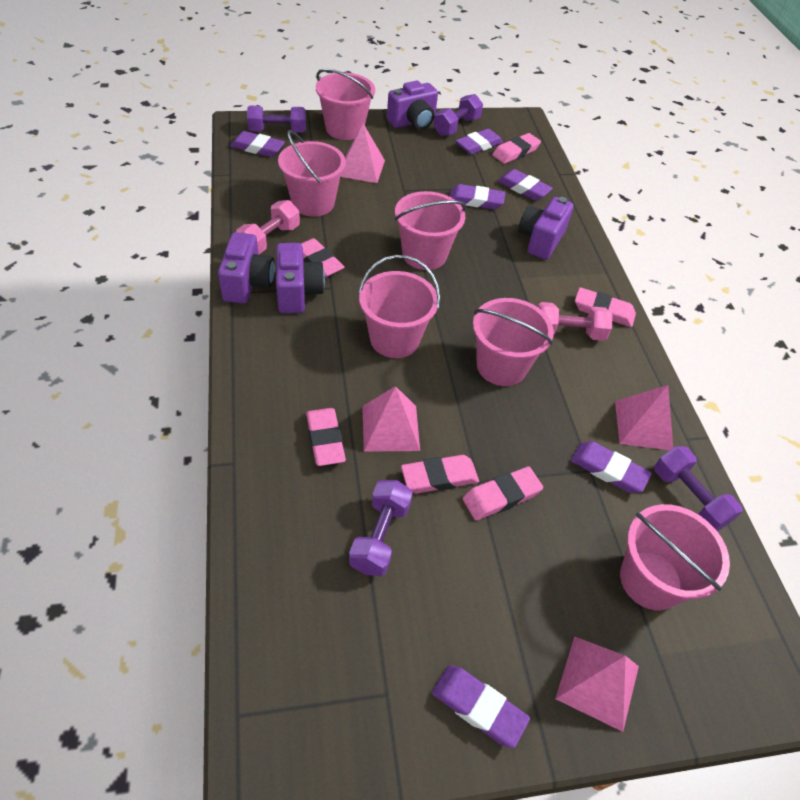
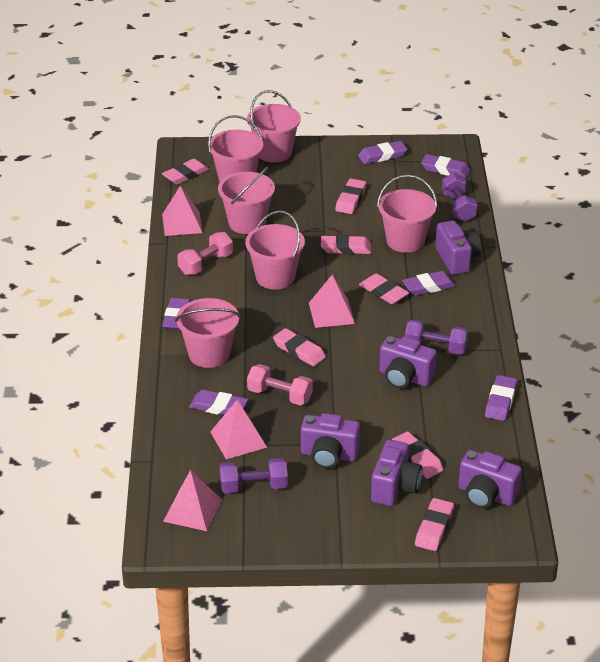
pink eraser: [301,238,345,278] [306,408,346,466] [401,455,479,493] [462,466,543,520] [492,133,541,164] [575,287,636,327] = 6 -> [162,159,209,185] [273,328,326,366] [321,235,371,254] [335,179,366,214] [359,273,409,304] [392,431,443,479] [415,498,454,551] = 7
purple camera: [218,232,275,304] [276,243,325,313] [387,81,438,130] [518,197,574,260] = 4 -> [301,413,360,469] [371,440,422,506] [379,336,437,389] [436,221,481,275] [458,450,522,508] = 5
purple dumbbell: [247,106,306,132] [349,480,413,576] [433,94,483,136] [654,446,743,531] = 4 -> [220,458,288,493] [405,319,468,355] [442,173,478,221] = 3

